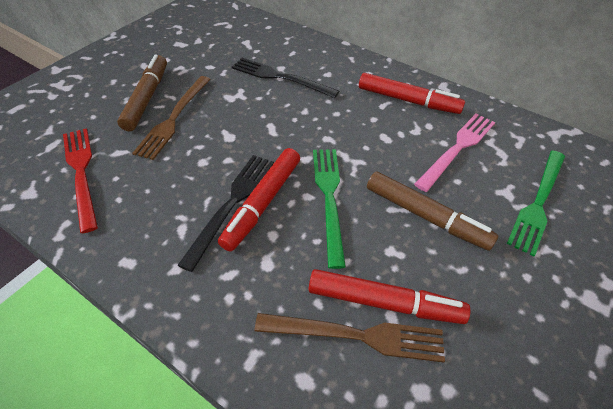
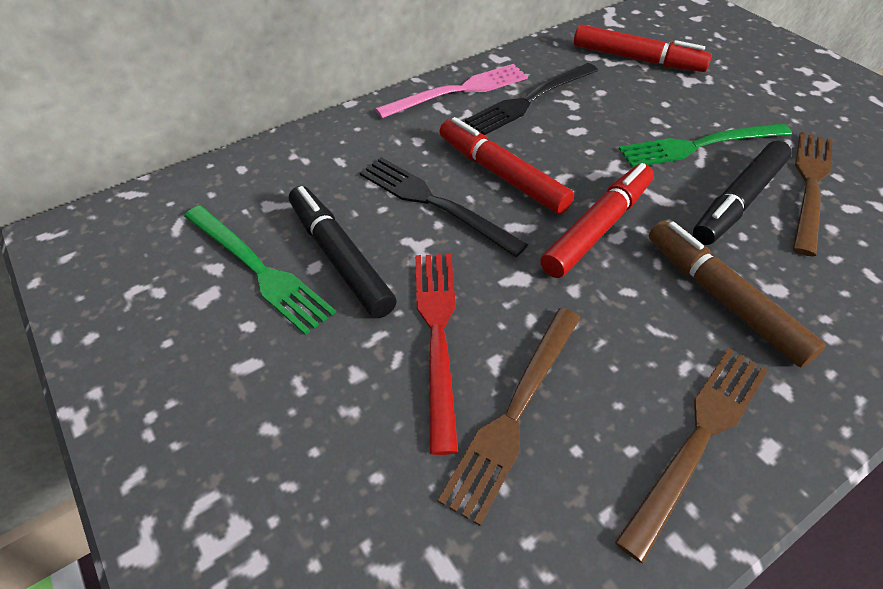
black marker: none = 0 -> [289,186,397,318] [693,141,792,245] = 2
brown fork: [132,76,211,160] [254,313,445,363] = 2 -> [438,308,581,526] [615,348,768,563] [793,132,833,256] = 3
brown marker: [117,54,167,131] [367,171,498,251] = 2 -> [649,220,826,367] = 1

